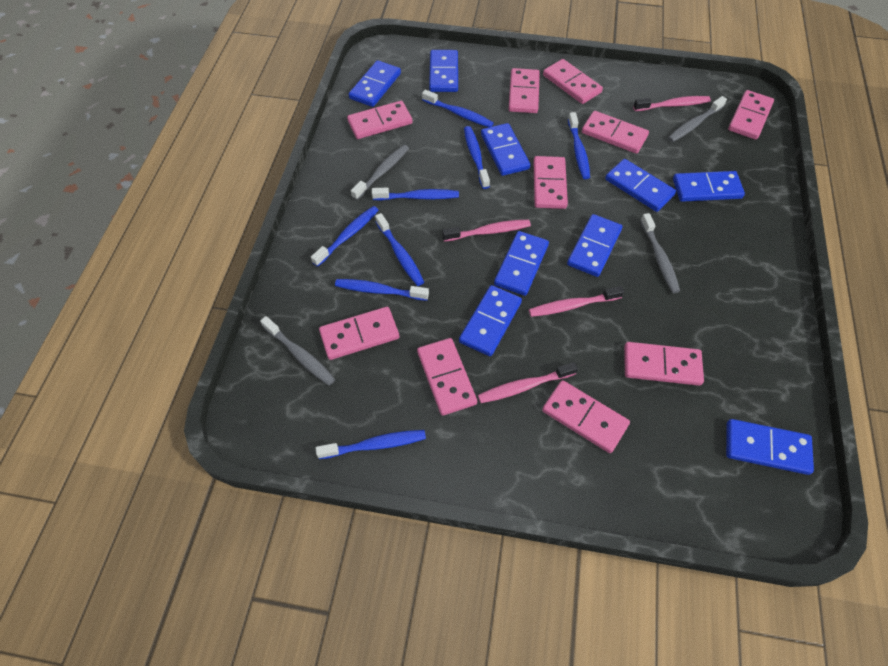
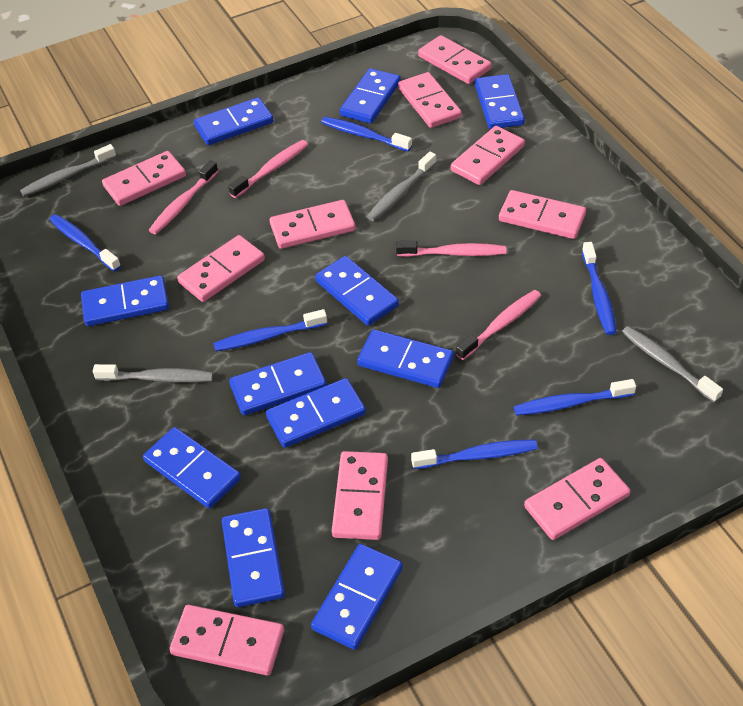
blue domino: [349,60,401,107] [429,50,458,92] [459,285,522,356] [481,123,530,176] [494,231,549,296] [567,214,622,277] [605,159,676,212] [673,171,745,202] [726,419,814,475] = 9 -> [81,275,169,326] [143,427,241,509] [194,97,274,145] [222,508,285,607] [229,352,327,415] [266,378,366,448] [311,544,403,650] [315,256,399,326] [340,68,401,124] [357,329,454,388] [475,74,525,129] = 11
blue toothbrush: [311,206,379,267] [316,430,426,459] [335,279,429,301] [372,188,459,201] [375,213,424,286] [422,89,494,127] [464,126,490,189] [568,112,590,179] = 8 -> [50,214,121,272] [213,309,327,352] [321,117,412,152] [411,439,538,469] [514,379,636,416] [582,242,616,335] = 6

